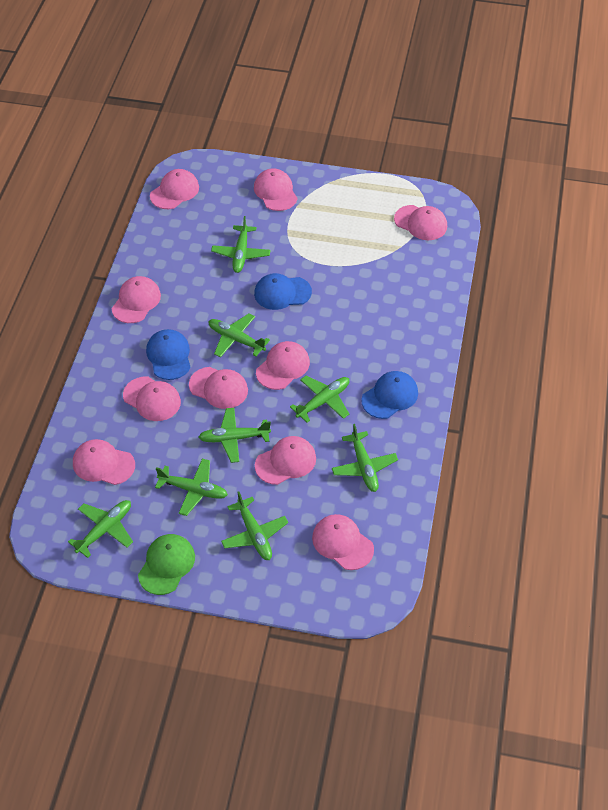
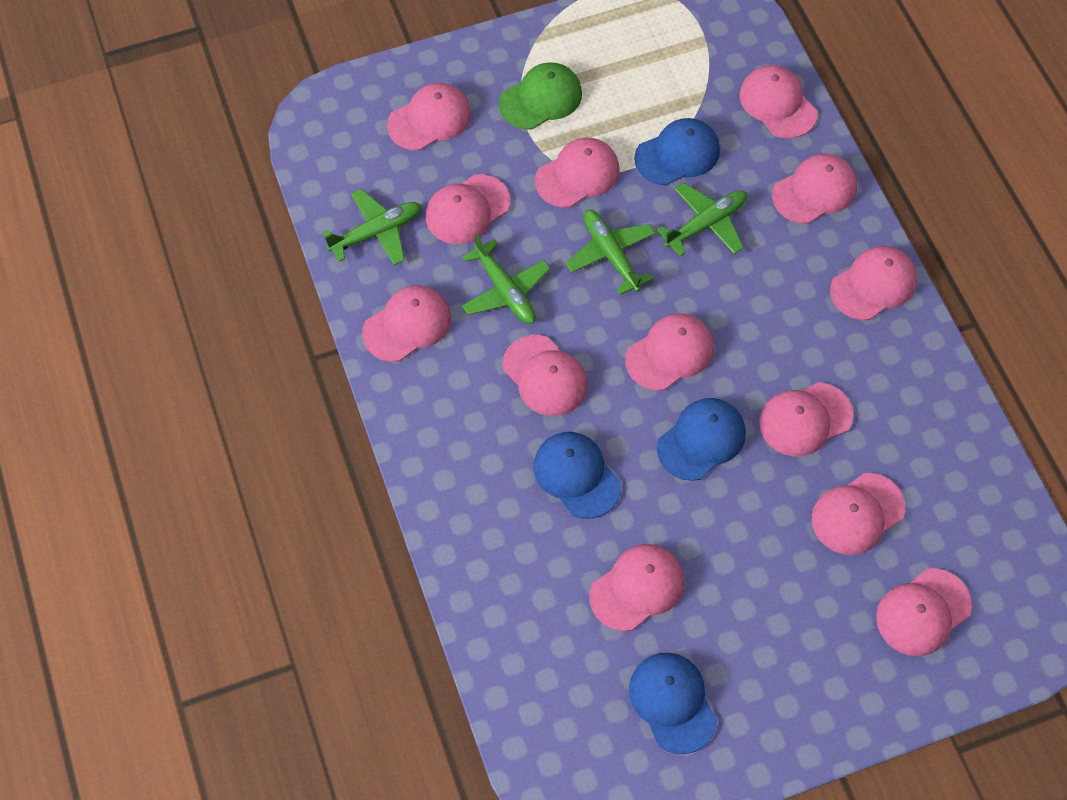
blue cap: [146,329,191,380] [254,273,312,310] [361,371,418,419] = 3 -> [534,432,621,519] [629,653,717,754] [634,118,720,185] [657,398,746,481] = 4
green plane: [68,500,133,558] [155,459,228,516] [199,408,271,463] [209,313,270,357] [211,216,271,273] [221,492,288,560] [290,375,349,423] [332,424,398,492] = 8 -> [322,189,421,265] [462,233,550,324] [565,210,655,295] [656,183,747,257] = 4
pink cap: [73,439,135,485] [111,276,161,323] [123,377,181,421] [150,169,199,209] [189,367,248,409] [254,169,298,211] [255,436,316,485] [256,341,310,390] [312,514,374,570] [394,205,447,240] = 10 -> [362,285,451,362] [387,83,471,151] [426,174,510,244] [503,335,588,416] [535,138,620,208] [590,544,684,631] [625,313,714,391] [740,65,817,139] [759,382,853,457] [772,154,857,224] [812,473,905,555] [830,246,917,320] [876,568,972,656] = 13

